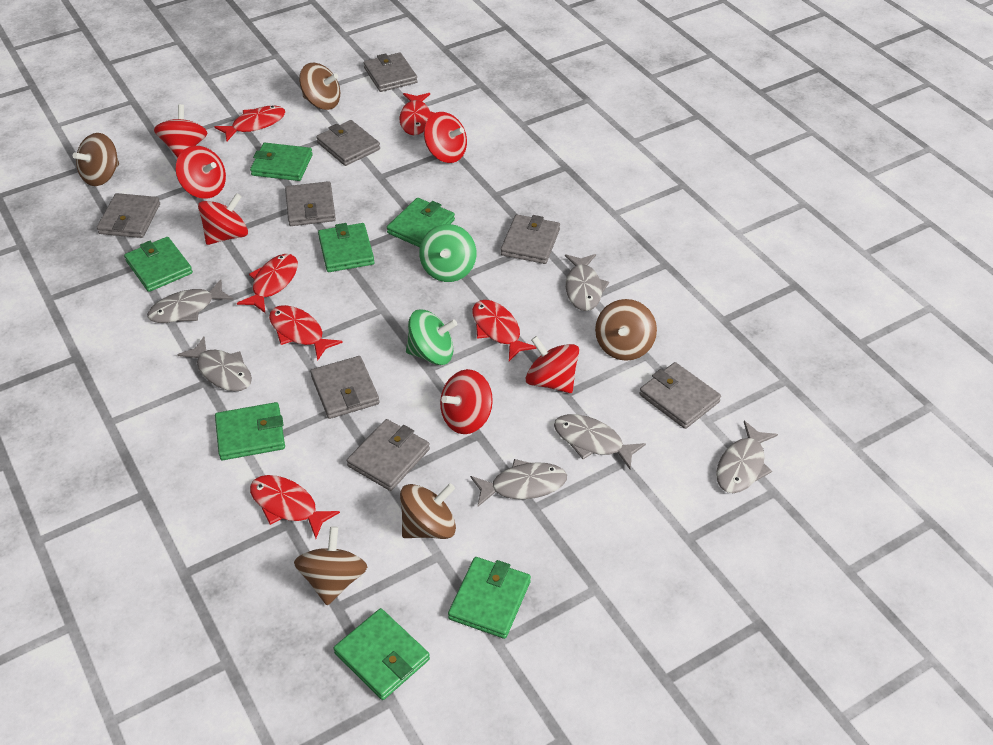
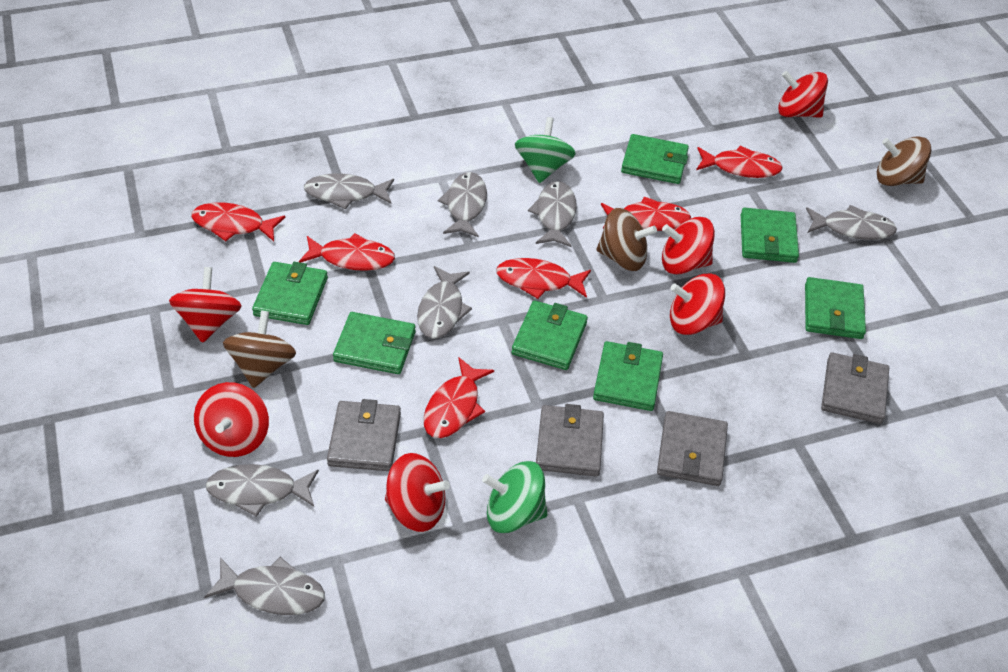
brown spinning top: [73,133,119,186] [294,526,367,605] [299,63,340,110] [400,483,456,539] [595,299,657,361] = 5 -> [223,310,296,388] [597,208,657,271] [877,136,932,186] = 3
grey fish: [147,279,233,323] [178,337,252,391] [470,459,567,507] [554,414,646,469] [565,254,609,311] [716,421,778,493] = 6 -> [204,557,325,615] [206,464,319,517] [304,173,394,209] [417,266,472,339] [438,172,487,237] [528,181,577,247] [806,205,897,240] = 7
grey wallet: [97,193,160,238] [285,181,336,226] [310,356,379,419] [316,120,380,166] [347,419,430,491] [364,53,418,92] [501,215,560,264] [639,362,721,429] = 8 -> [327,399,401,471] [536,404,604,477] [657,411,728,486] [821,352,889,424] = 4

